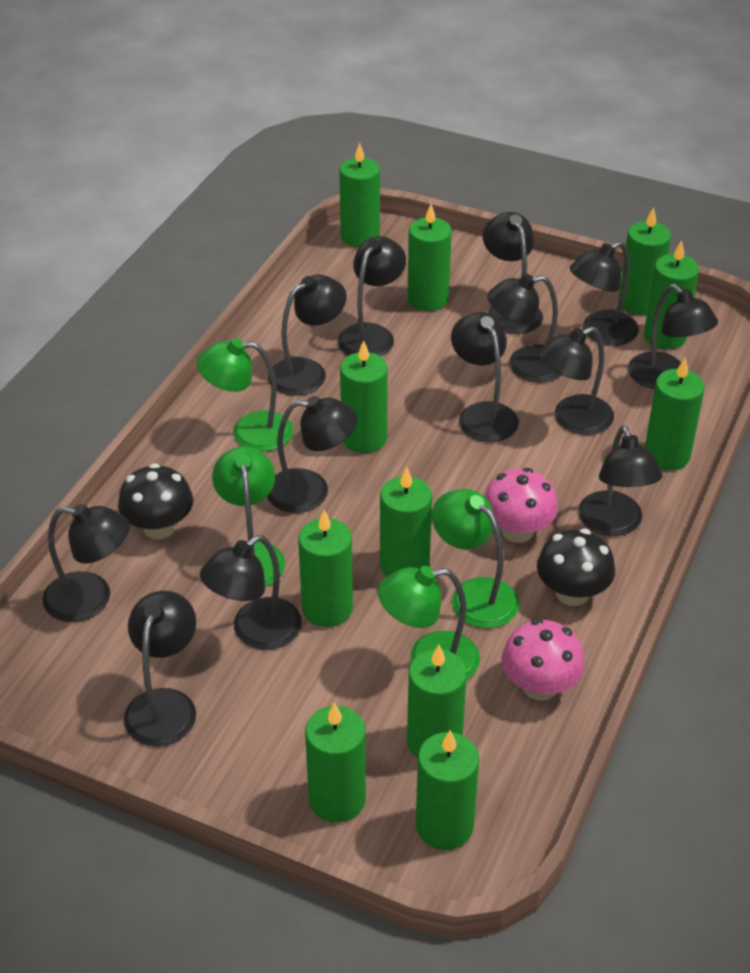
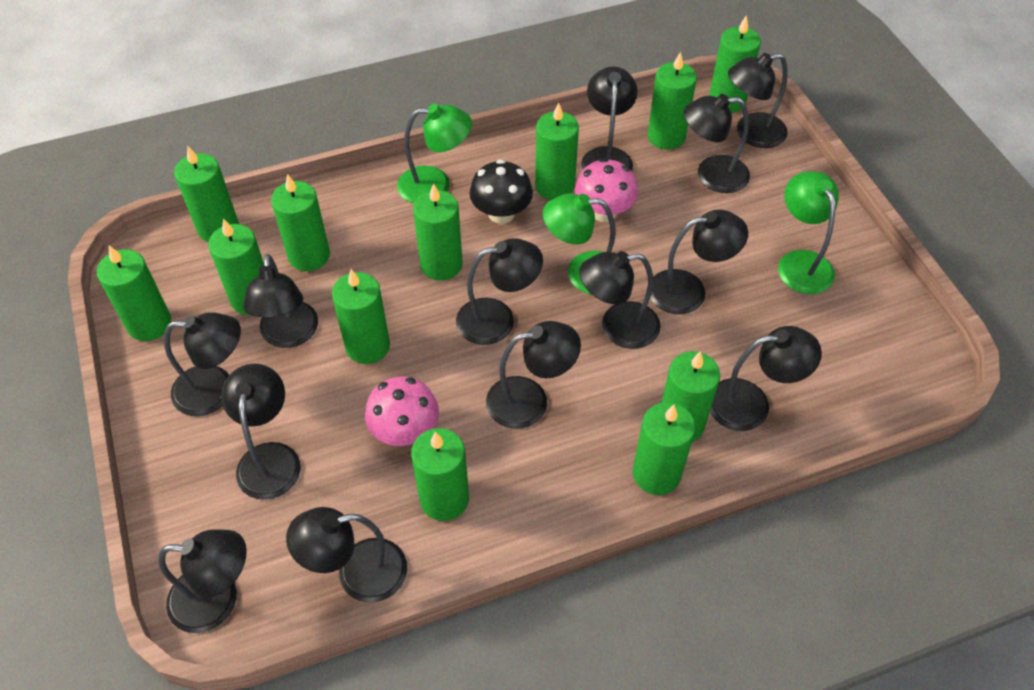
black mushroom: [118,463,193,539] [537,529,615,606] = 2 -> [470,159,533,224] = 1
green candle: [298,510,353,627] [305,703,366,823] [339,142,380,247] [340,340,388,453] [380,467,432,577] [407,204,452,311] [407,645,467,758] [416,730,479,850] [618,207,671,315] [644,240,699,349] [645,357,704,471] = 11 -> [97,245,171,341] [174,146,239,242] [208,218,264,315] [271,174,330,271] [332,269,390,364] [411,428,469,521] [413,183,462,281] [535,102,579,200] [633,402,695,495] [647,51,697,150] [661,351,720,442] [709,15,761,113] = 12
green lamp: [197,338,293,452] [212,447,285,587] [378,566,480,680] [432,489,519,628] = 4 -> [397,104,472,203] [543,193,616,294] [778,171,839,294] = 3

